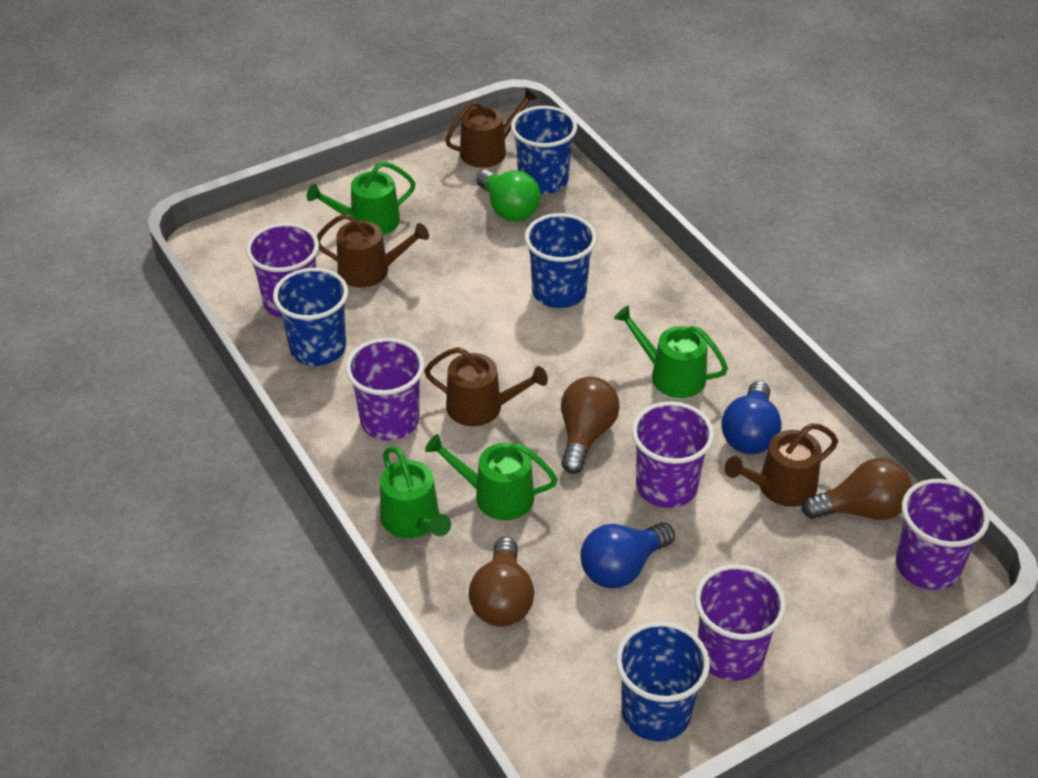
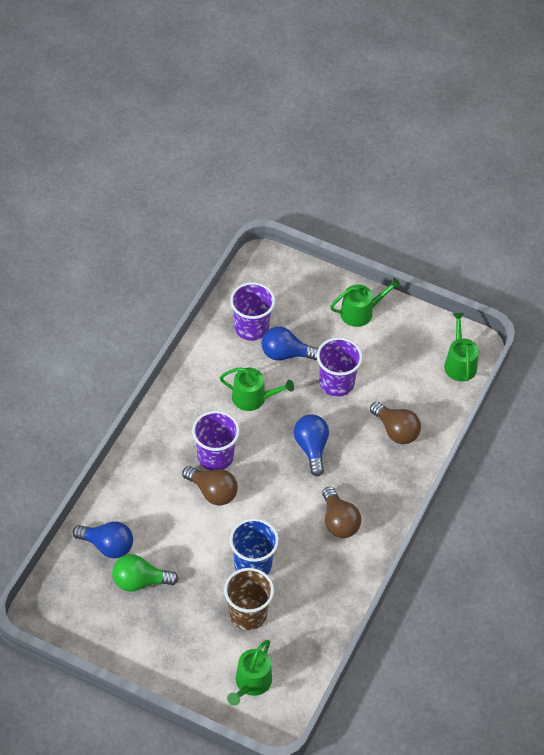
blue cup: [273,268,348,366] [511,106,577,194] [525,213,597,308] [616,621,710,741] = 4 -> [230,518,279,574] = 1
blue light bulb: [580,522,675,588] [721,381,782,454] = 2 -> [72,521,133,558] [261,326,318,361] [294,414,329,476] = 3
brown cup: none = 0 -> [224,568,274,630] = 1
brown watering can: [317,214,429,287] [424,347,548,426] [445,88,538,168] [725,423,838,507] = 4 -> none = 0
purple cup: [246,223,319,318] [345,338,424,440] [632,401,714,508] [695,564,786,681] [896,479,990,590] = 5 -> [192,411,240,470] [230,282,275,341] [317,337,363,397] = 3

